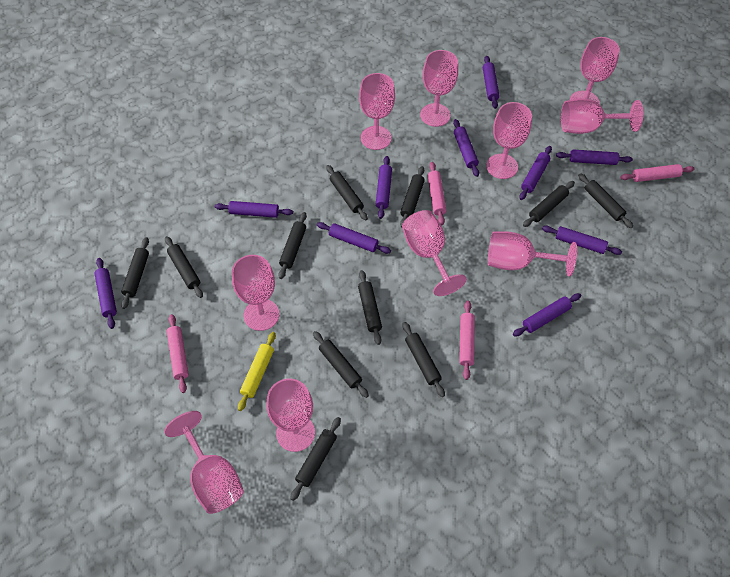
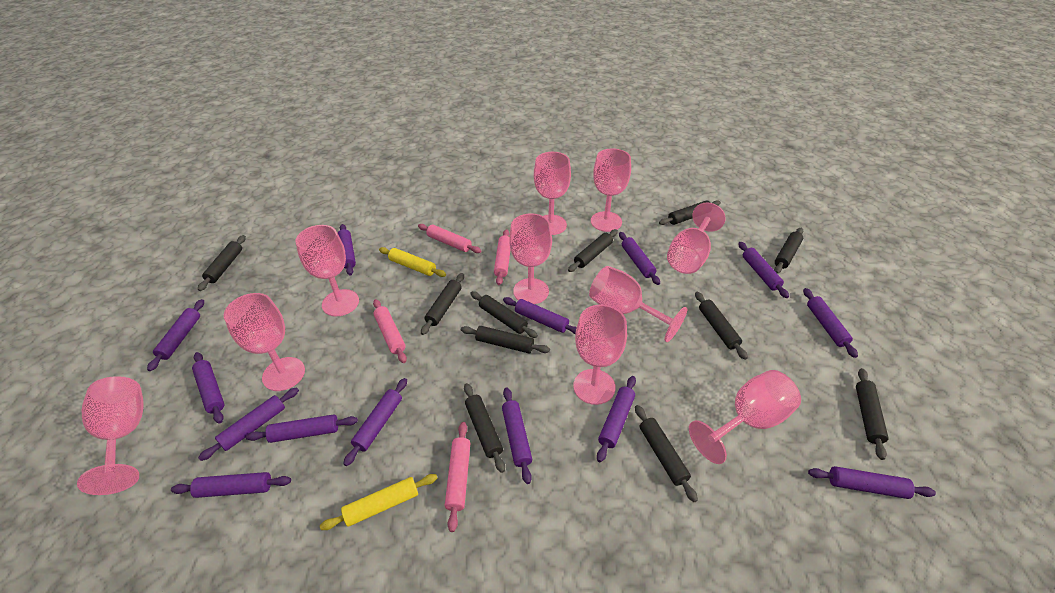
purple rolling pin: [94,258,117,329] [215,201,293,218] [317,222,391,254] [376,156,392,219] [453,119,479,177] [483,56,500,109] [513,293,581,337] [519,146,552,200] [542,226,622,255] [556,149,633,165] = 10 -> [147,299,204,371] [171,472,291,498] [192,352,224,424] [198,387,299,461] [246,414,358,443] [338,224,356,275] [343,378,407,466] [502,387,532,484] [503,297,577,334] [597,376,636,462] [619,232,660,285] [738,242,789,298] [803,288,858,358] [808,466,936,499] = 14
yellow rolling pin: [238,332,276,411] = 1 -> [320,474,437,530] [379,247,446,277] = 2

